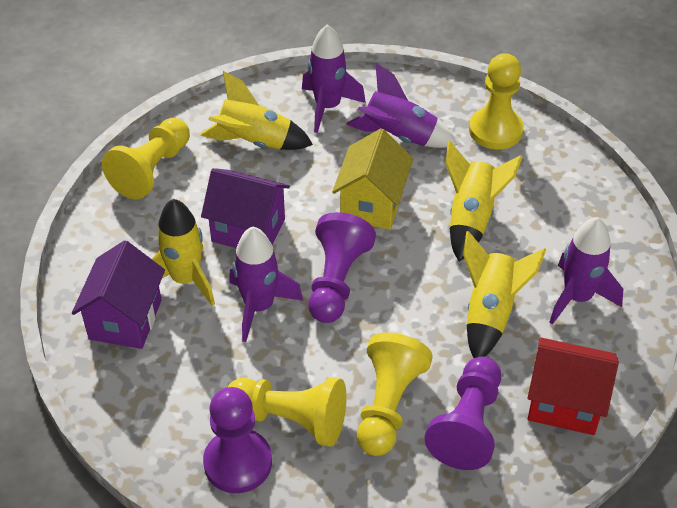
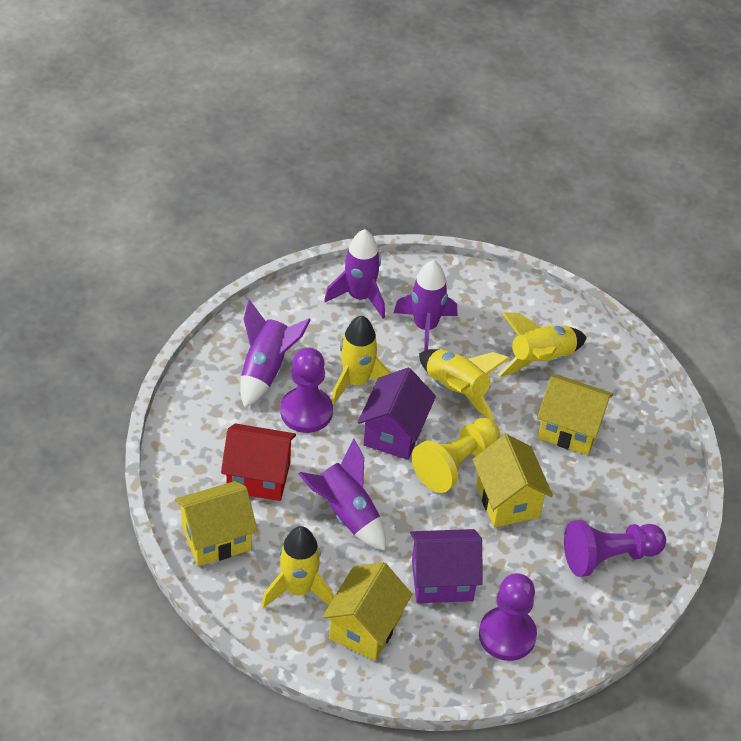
yellow house: [332,129,413,230] = 1 -> [175,481,258,566] [322,562,413,661] [472,434,553,528] [537,374,613,455] = 4
yellow pawn: [102,118,190,200] [228,377,346,447] [357,333,433,456] [469,53,524,149] = 4 -> [412,418,500,493] = 1

